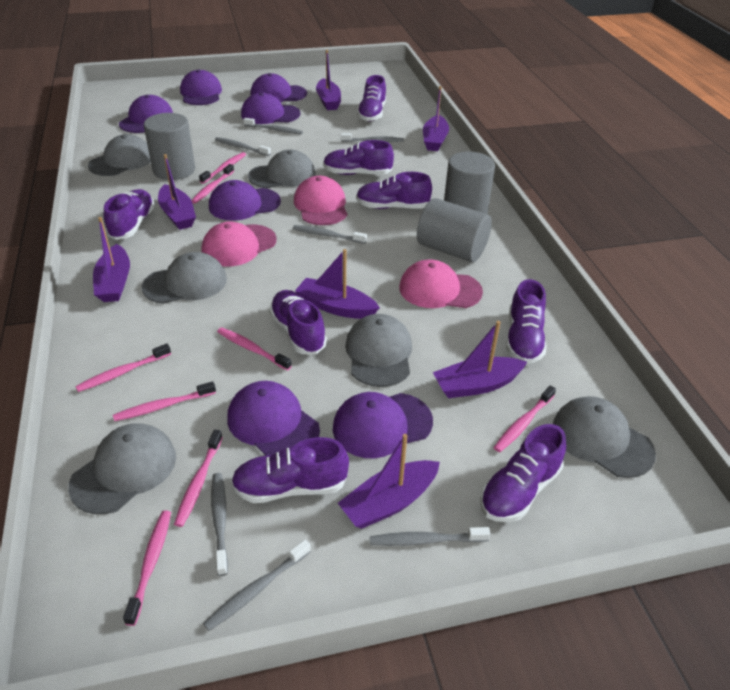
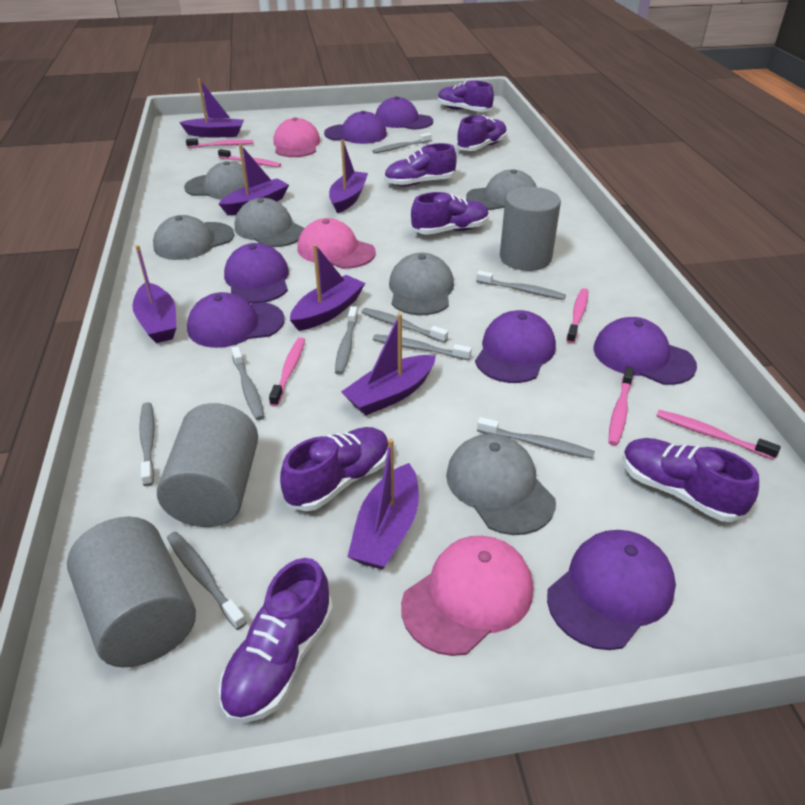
grey toothbrush: [203,540,311,631] [211,473,228,576] [215,137,271,156] [243,118,303,135] [293,225,367,244] [341,133,404,142] [370,527,490,546] = 7 -> [139,402,155,486] [167,532,247,630] [231,346,265,420] [335,306,358,375] [362,308,448,343] [372,133,432,153] [373,334,472,360] [476,271,566,300] [477,417,595,459] = 9
pink toothbrush: [75,343,171,392] [113,381,216,421] [123,510,171,626] [174,430,223,527] [191,164,234,204] [199,152,246,184] [217,327,292,371] [493,385,556,452] = 8 -> [186,139,253,148] [218,149,281,167] [269,338,305,407] [566,288,588,344] [608,366,634,446] [656,410,781,460] = 6
purple shoe: [104,189,155,240] [231,437,349,503] [269,290,327,354] [323,140,394,175] [356,172,432,209] [357,75,386,122] [480,424,566,522] [506,279,546,364] = 8 -> [219,558,333,723] [280,427,388,511] [384,143,457,186] [411,192,489,235] [438,81,494,112] [457,115,507,151] [622,438,759,522] = 7

